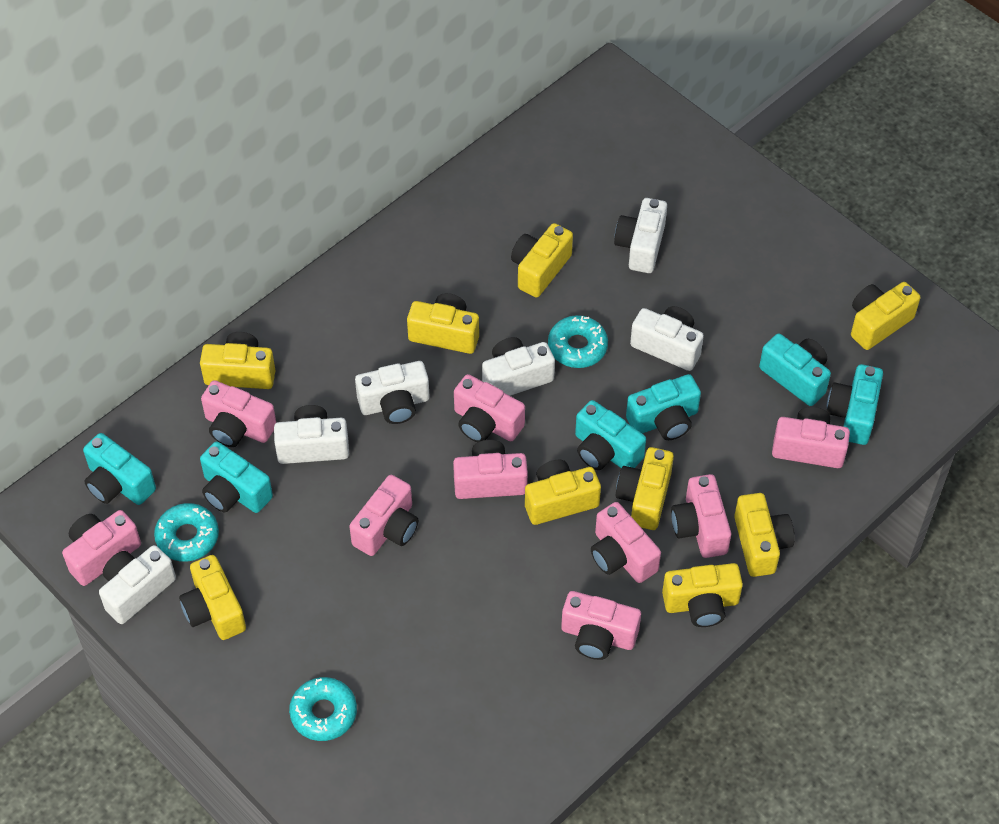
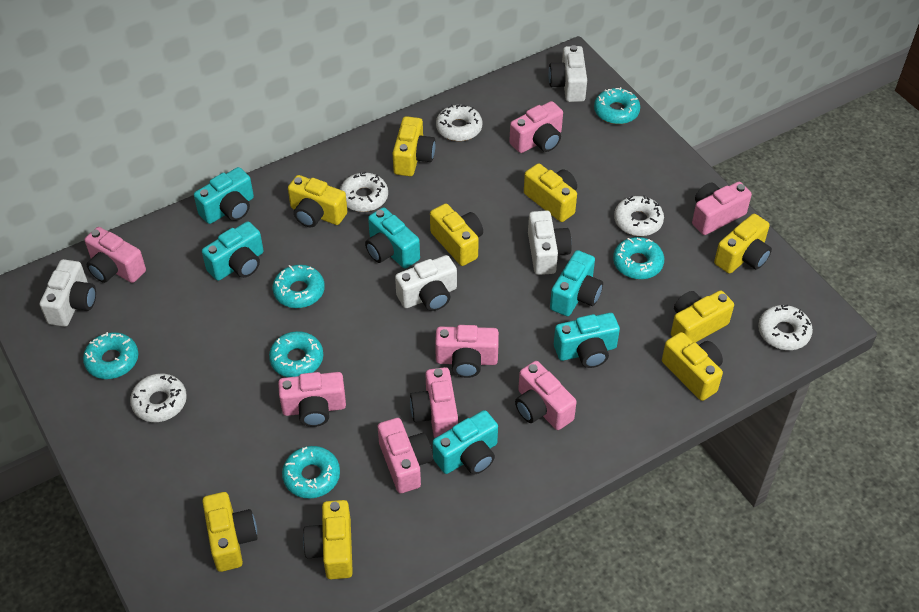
pink camera: [62,510,141,586] [201,380,276,447] [349,475,418,556] [453,440,528,499] [454,374,525,442] [561,591,641,660] [591,502,661,583] [671,474,731,558] [772,407,850,468] = 9 -> [85,227,146,283] [278,372,346,427] [378,418,433,493] [410,367,458,438] [435,325,499,378] [509,101,563,153] [515,361,577,430] [692,182,752,235] = 8
turquoise donut: [154,503,219,562] [289,677,357,741] [548,315,608,368] = 3 -> [83,332,138,379] [269,331,323,377] [273,265,325,308] [282,446,340,499] [594,87,640,124] [613,237,664,279] = 6
white camera: [99,545,176,624] [274,405,349,464] [355,361,429,424] [482,337,555,396] [614,198,667,273] [630,306,704,371] = 6 -> [40,259,96,327] [395,255,457,311] [528,211,572,275] [548,45,587,102] = 4
white donut: none = 0 -> [130,373,187,422] [340,171,388,212] [436,104,482,141] [614,195,664,236] [758,304,813,350] = 5

